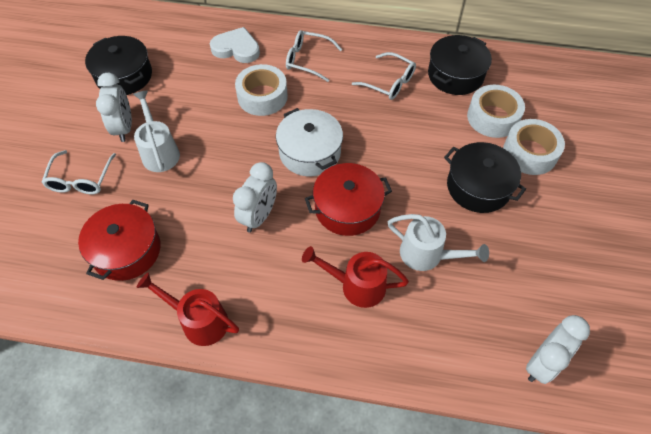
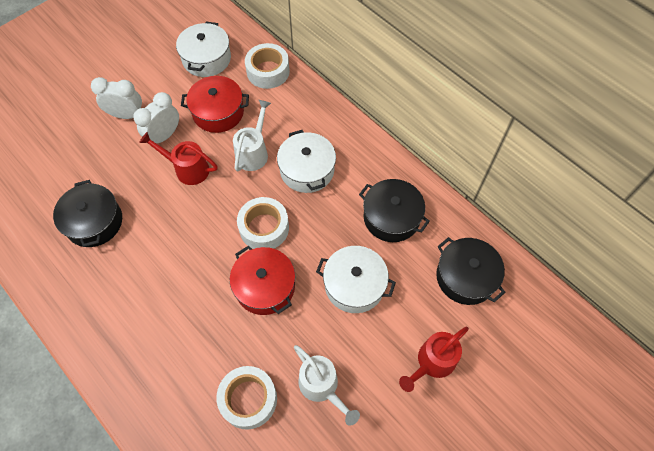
white clock: [96,73,132,142] [233,162,277,233] [526,315,590,384] = 3 -> [91,77,142,119] [133,92,179,144] = 2
white glasses: [41,150,116,194] [286,30,342,82] [352,52,416,100] = 3 -> none = 0
white heart: [210,27,260,63] = 1 -> none = 0
white pot: [276,108,343,176] = 1 -> [176,21,231,77] [277,130,336,193] [316,246,396,313] = 3

